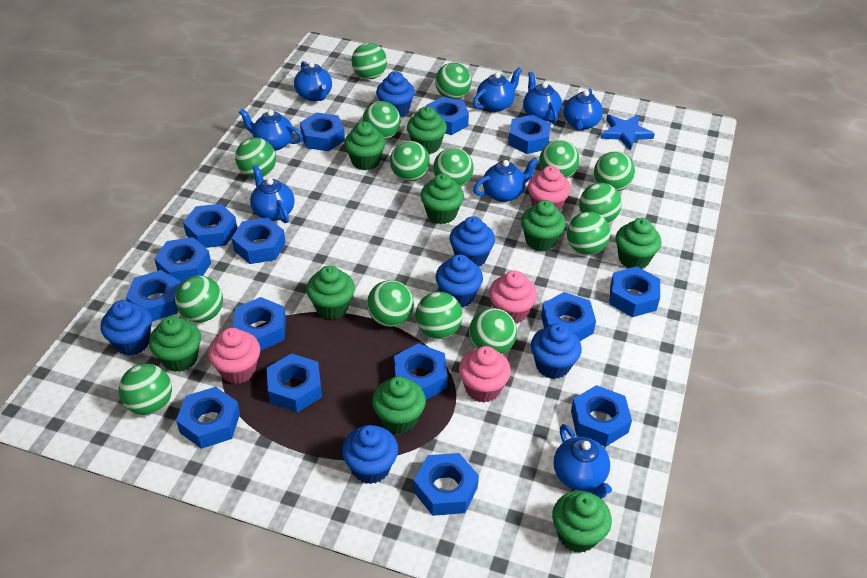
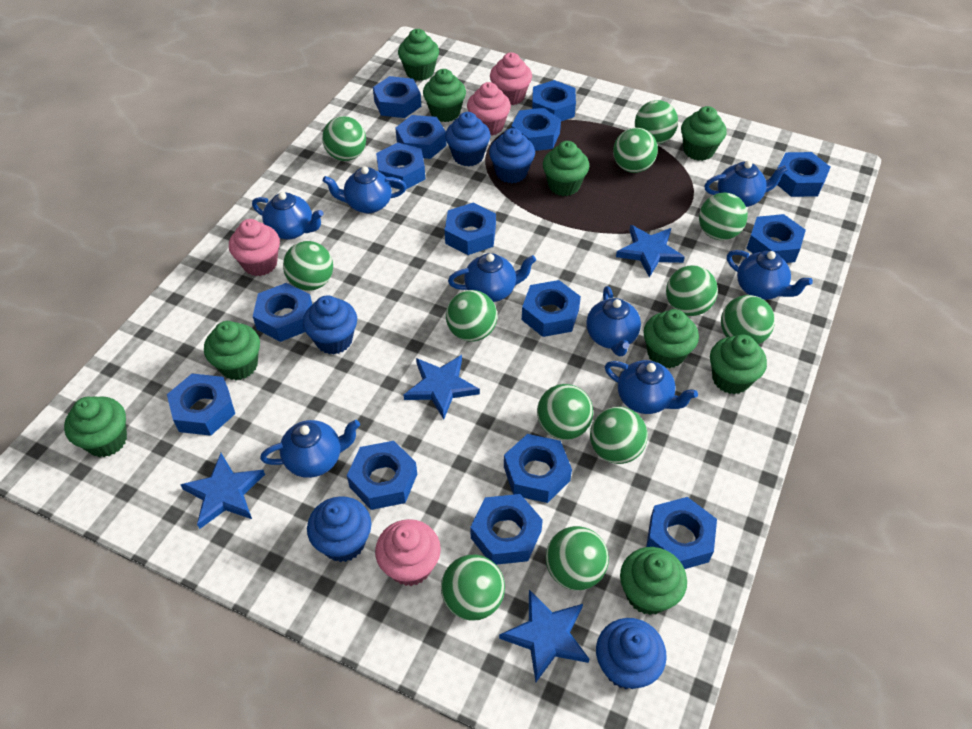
blue cupcake: [101,300,152,356] [342,425,398,484] [376,71,415,118] [435,254,483,307] [450,216,495,267] [531,323,582,379] = 6 -> [303,295,357,355] [307,496,371,562] [445,112,491,166] [489,128,535,183] [596,618,667,689] = 5
blue star: [601,115,655,150] = 1 -> [180,453,265,529] [404,355,480,419] [499,590,590,682] [616,225,685,278] = 4
green ball: [119,364,172,415] [175,276,223,322] [235,137,276,178] [351,43,387,79] [362,101,401,140] [367,280,414,327] [390,141,430,181] [415,292,463,339] [433,148,474,187] [435,62,471,99] [469,308,517,354] [539,140,579,179] [567,212,611,255] [579,183,622,223] [594,151,635,191] = 15 -> [283,241,333,291] [322,116,366,161] [441,555,505,621] [446,290,497,342] [537,384,593,440] [546,526,609,590] [590,407,648,464] [613,128,658,173] [635,100,678,144] [666,265,718,316] [699,192,748,240] [721,295,775,344] = 12

